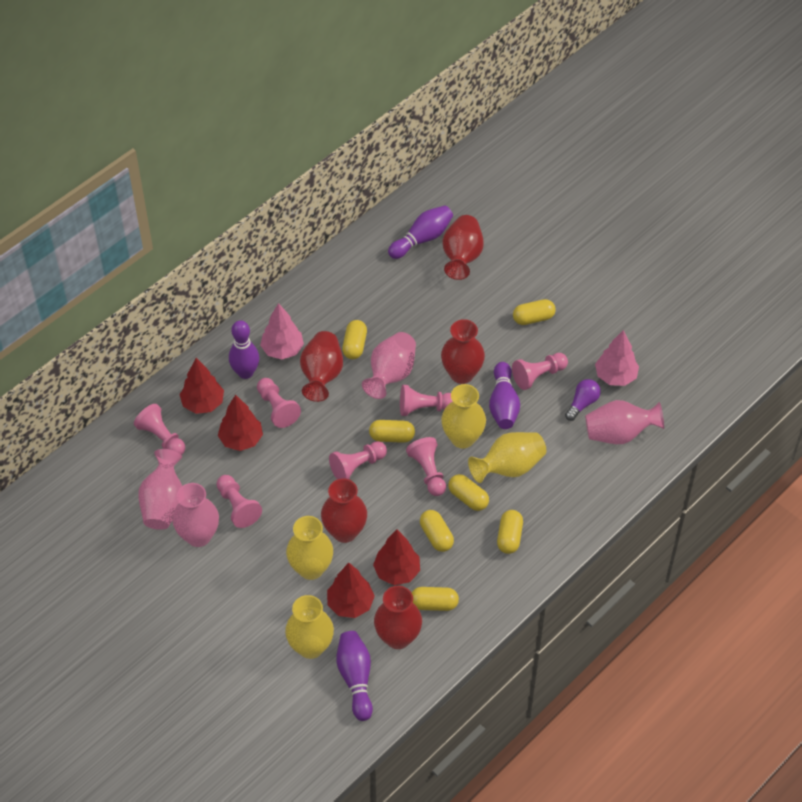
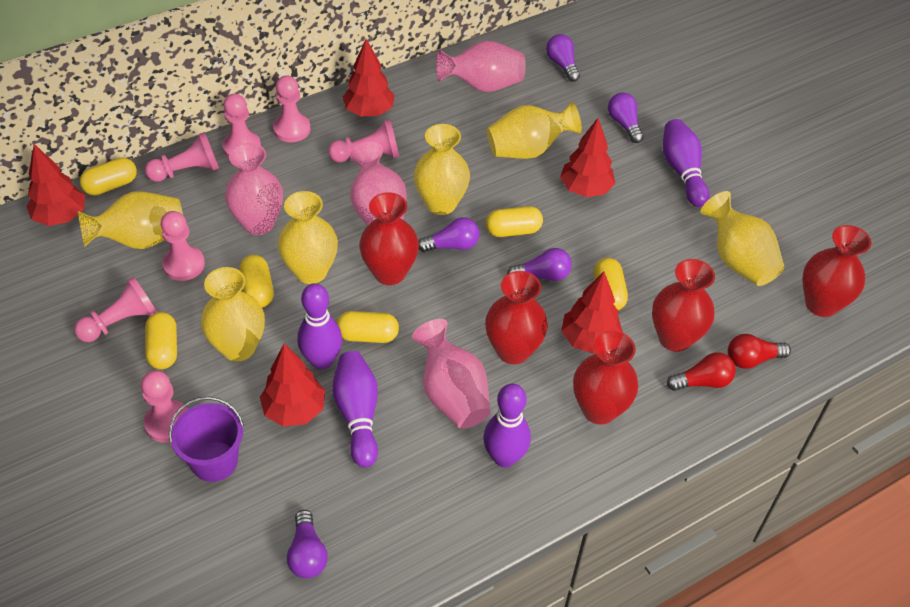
pink tree: [260,303,304,360] [595,330,639,386] = 2 -> none = 0
purple bucket: none = 0 -> [169,396,244,482] = 1
purple light bulb: [565,379,601,421] = 1 -> [287,510,328,578] [419,217,480,252] [507,248,572,281] [546,34,580,82] [608,93,644,143] = 5
red light bulb: none = 0 -> [667,352,736,391] [728,334,791,369] = 2
red tree: [180,358,224,414] [218,394,263,451] [327,562,375,618] [373,530,420,585] = 4 -> [26,144,85,226] [260,343,325,427] [342,39,395,117] [560,118,615,197] [561,272,623,354] = 5
yellow capsule: [342,320,367,359] [369,420,415,443] [412,587,459,611] [420,510,454,552] [448,474,489,511] [497,510,523,554] [513,299,556,325] = 7 -> [80,157,137,195] [145,312,177,369] [239,255,274,308] [336,311,399,343] [485,206,543,237] [594,258,628,310] = 6
yellow vase: [285,595,334,659] [286,516,333,580] [441,384,486,448] [468,432,546,483] = 4 -> [78,191,183,249] [201,267,265,361] [278,191,338,284] [414,124,470,215] [487,102,582,159] [700,191,785,286] = 6

